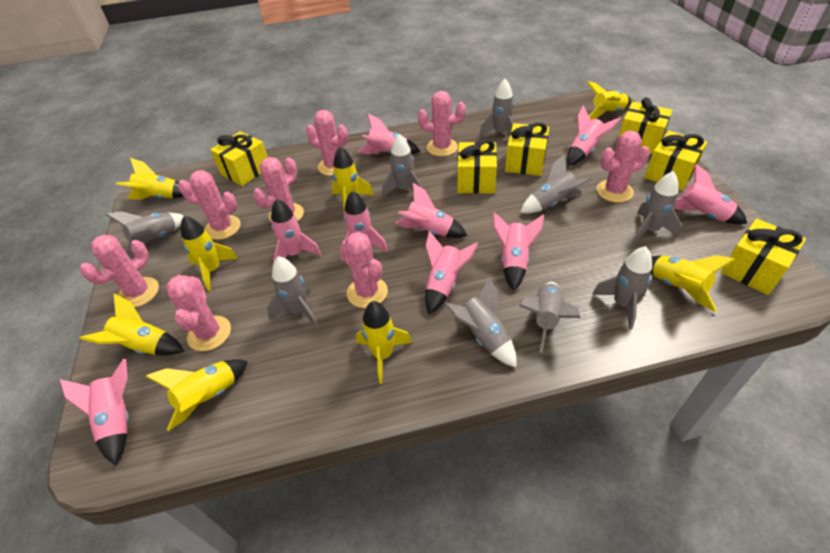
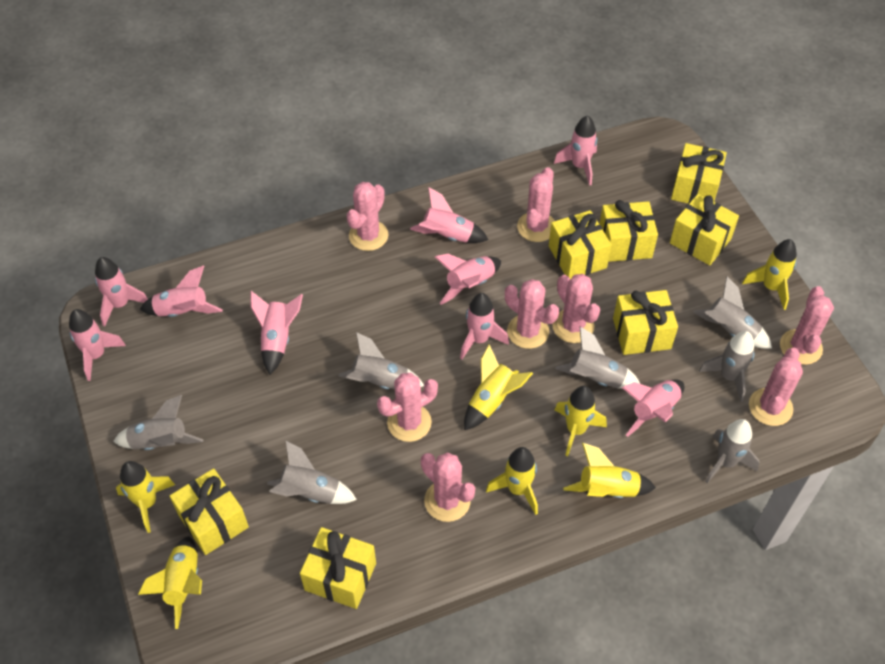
grey rocket: [106,211,184,256] [267,256,318,328] [382,134,423,197] [444,277,517,367] [479,79,514,136] [519,282,581,353] [520,154,592,214] [592,246,652,330] [632,171,682,244] = 9 -> [113,395,204,450] [267,441,357,504] [339,332,424,389] [555,326,640,389] [694,276,772,349] [699,331,754,402] [705,419,760,483] = 7
yellow gift: [210,131,268,186] [457,139,497,194] [505,122,549,176] [616,97,673,154] [645,131,707,190] [721,219,806,295] = 6 -> [170,468,249,555] [300,527,376,609] [549,210,612,279] [599,200,658,262] [613,290,678,355] [670,194,739,265] [671,143,727,204] = 7
yellow rocket: [80,294,184,355] [116,158,183,200] [145,359,248,431] [181,216,238,291] [332,146,374,214] [356,301,412,384] [586,81,631,120] [651,255,735,312] = 8 -> [116,461,175,533] [138,536,202,629] [464,344,533,430] [486,447,538,515] [555,386,607,456] [563,443,656,498] [742,239,797,310] = 7

